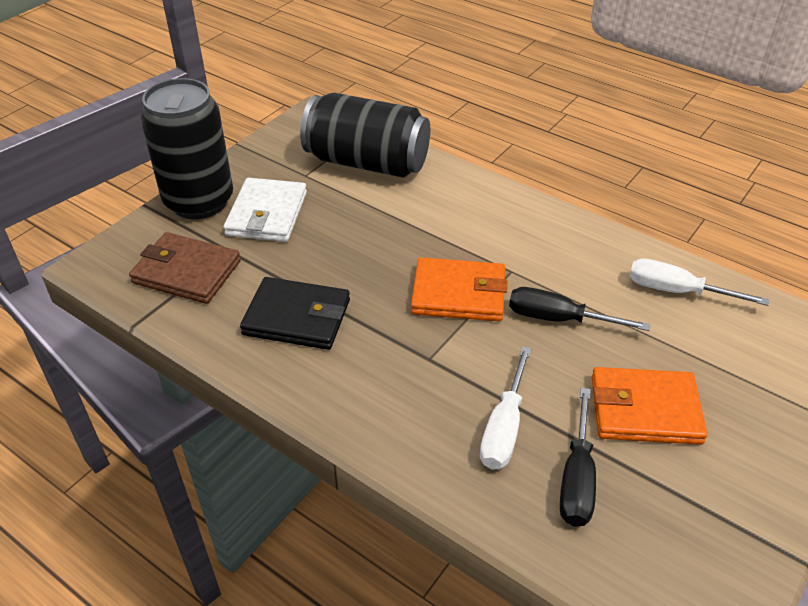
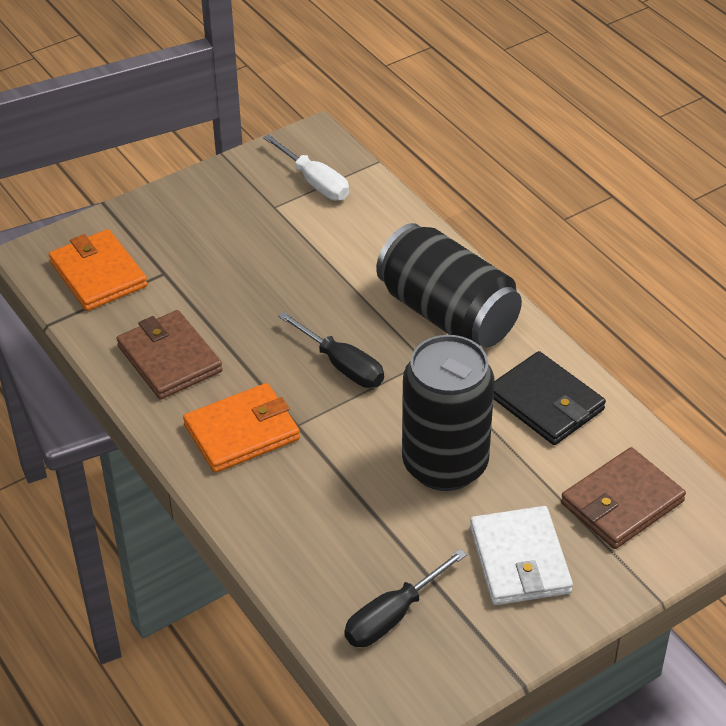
brown wallet: [129,232,241,304] = 1 -> [116,310,223,400] [561,447,686,549] = 2
white screwdriver: [480,346,531,470] [629,258,769,306] = 2 -> [263,134,349,200] = 1

